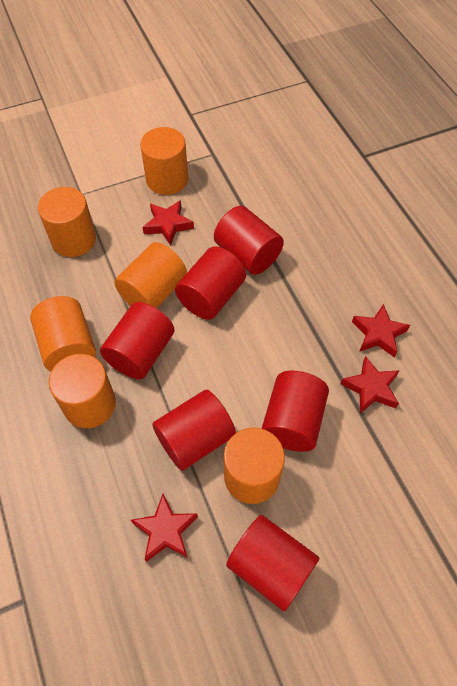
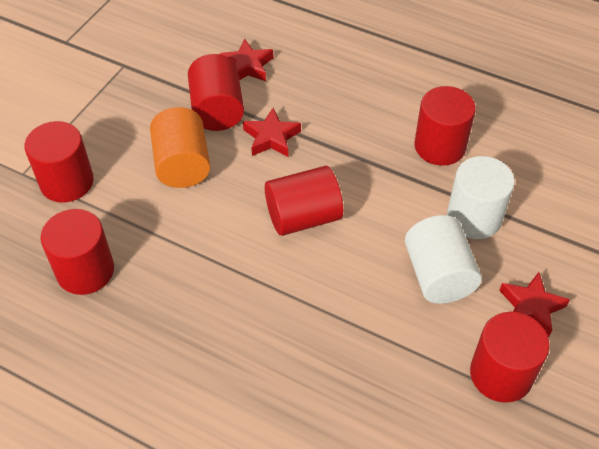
orange cylinder: [30,296,96,371] [38,187,96,257] [49,354,116,428] [115,242,187,308] [140,127,188,195] [224,428,285,504] = 6 -> [150,107,210,188] = 1
red star: [131,494,198,562] [142,200,194,246] [341,356,400,414] [352,304,410,358] = 4 -> [220,39,273,81] [243,108,301,157] [499,272,570,337] = 3
white cylinder: none = 0 -> [405,215,482,304] [447,156,515,239] = 2

